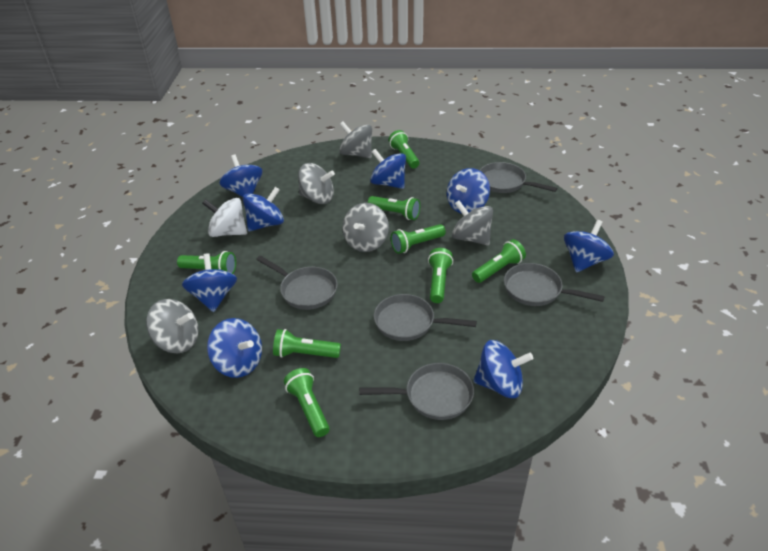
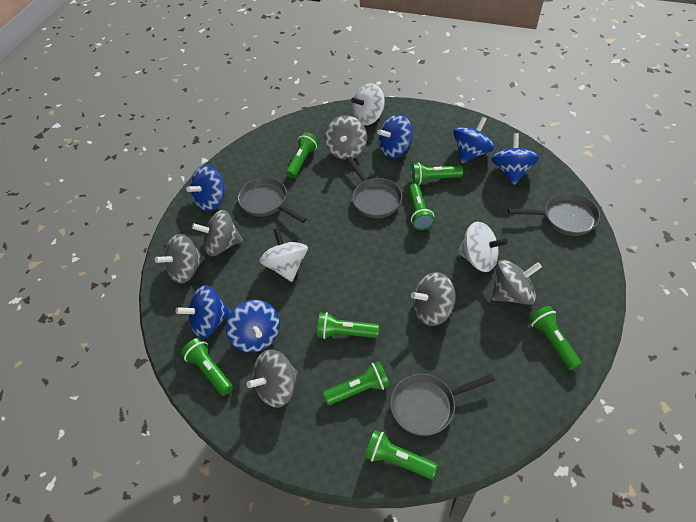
blue spinning top: [182,253,237,312] [207,318,262,378] [220,154,262,197] [243,187,284,231] [370,149,406,189] [447,168,490,214] [473,340,533,398] [564,220,614,272] = 8 -> [175,285,231,339] [186,165,226,211] [225,300,280,353] [377,114,413,158] [453,117,494,163] [492,133,539,185] = 6
grey pan: [256,256,338,310] [359,363,474,420] [374,294,477,341] [479,162,557,193] [504,263,605,306] = 5 -> [238,177,307,223] [346,157,402,218] [390,374,495,436] [508,193,600,236] = 4
grey spinning top: [146,299,198,353] [298,163,335,204] [339,121,372,158] [342,203,389,252] [452,200,493,245] = 5 -> [155,234,205,284] [192,210,243,256] [247,349,298,408] [324,115,367,160] [411,272,456,326] [492,260,542,305] = 6
white spinning top: [202,198,247,237] = 1 -> [259,228,308,282] [351,83,385,125] [458,222,508,272] = 3

